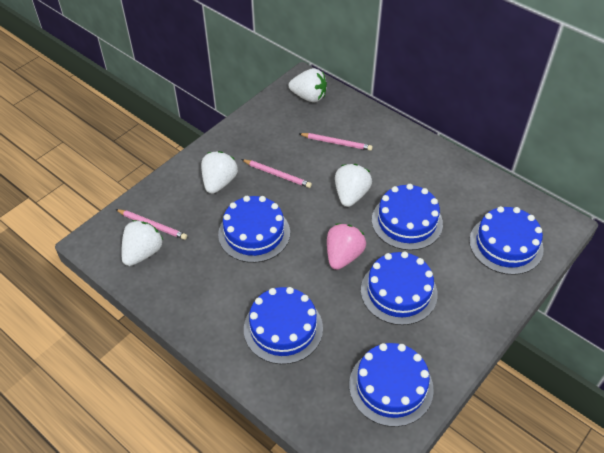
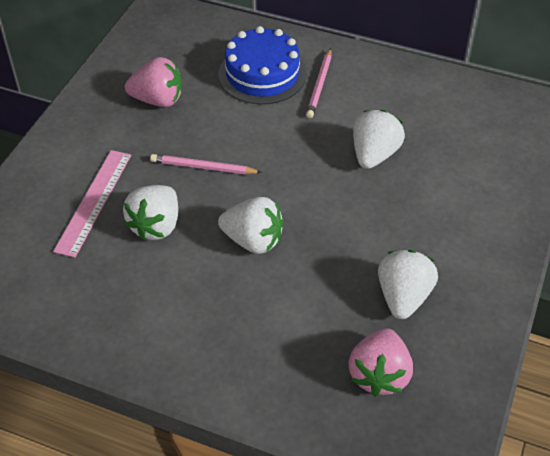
blue cake: [218,196,290,263] [244,287,323,364] [349,343,434,427] [361,251,438,325] [372,184,443,250] [469,206,544,275] = 6 -> [219,26,307,105] = 1
pink pencil: [115,209,187,240] [241,159,312,188] [298,133,373,151] = 3 -> [150,154,262,174] [306,48,332,118] = 2
pink ruler: none = 0 -> [53,150,131,258] = 1
pink strawberry: [327,224,366,270] = 1 -> [125,57,182,107] [348,328,413,397] = 2

